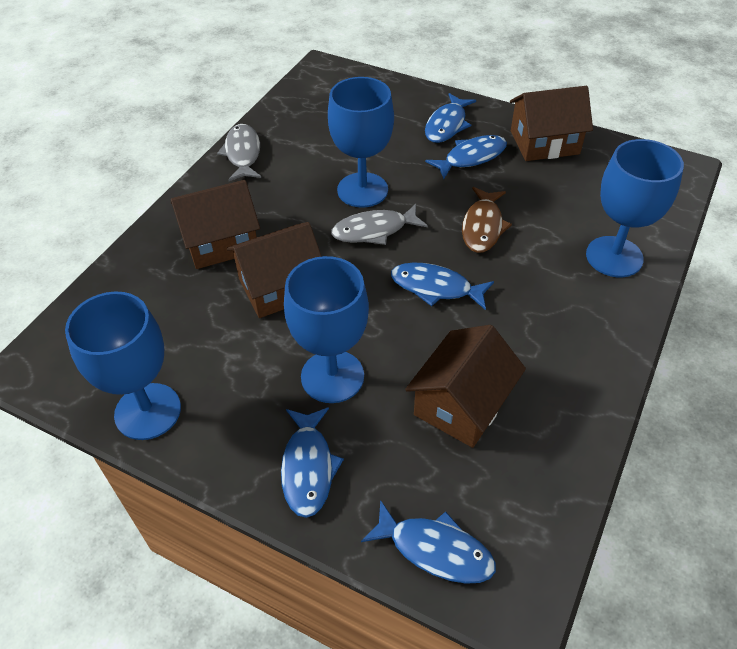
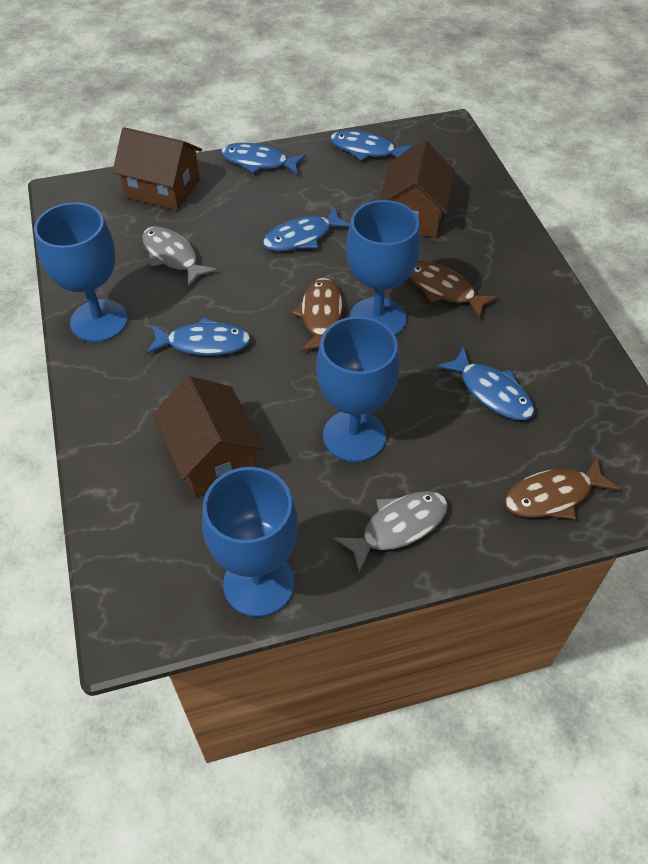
brown fish: [462,187,512,253] = 1 -> [292,278,343,352] [409,261,499,319] [504,457,620,519] = 3
brown house: [171,180,260,269] [227,222,322,318] [405,325,526,448] [510,86,593,161] = 4 -> [113,127,202,210] [153,376,264,497] [380,140,455,238] = 3

